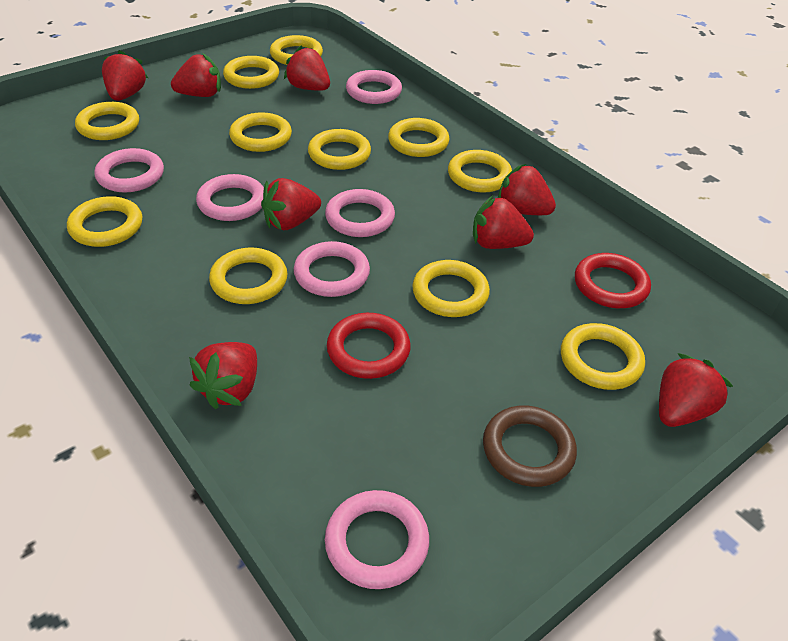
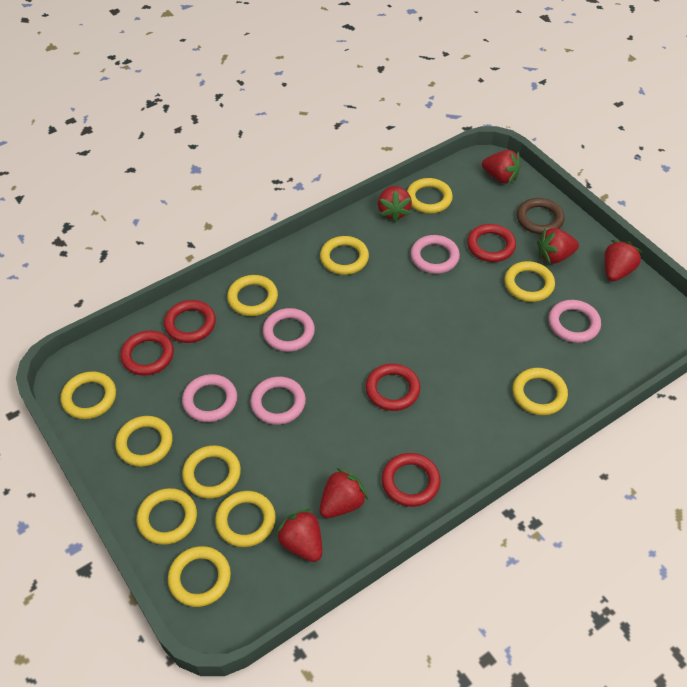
pink ring: [94,148,164,192] [196,174,264,221] [294,241,370,297] [325,189,395,237] [325,490,429,589] [346,70,402,104] = 6 -> [182,374,237,422] [250,377,306,425] [263,308,315,352] [410,235,460,274] [549,300,601,343] = 5
red ring: [327,313,411,379] [575,253,651,308] = 2 -> [120,331,174,376] [164,300,216,343] [366,363,420,411] [382,453,441,507] [467,224,516,262] = 5
red strawberry: [102,50,148,101] [171,53,221,97] [189,342,257,409] [261,178,321,230] [284,45,330,91] [473,196,534,249] [498,164,556,215] [659,353,733,427] = 8 -> [275,509,322,562] [320,468,368,518] [378,186,412,222] [482,150,521,184] [537,228,579,264] [604,240,643,282] = 6

